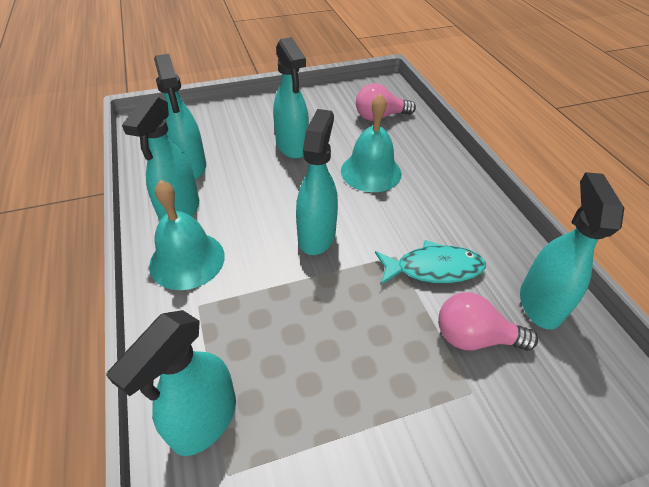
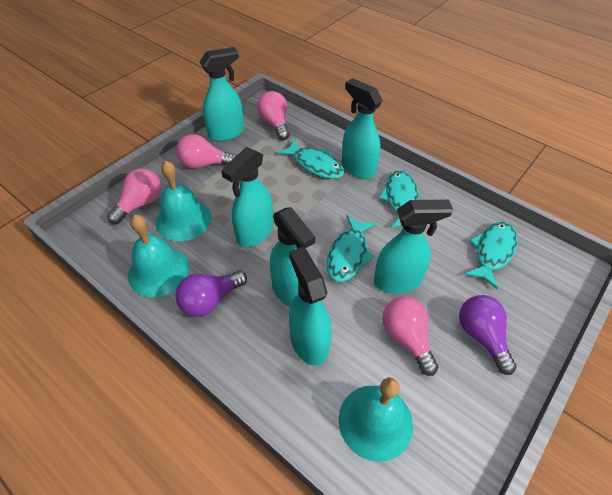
pink light bulb: [356,83,416,121] [438,292,538,351] = 2 -> [107,168,161,224] [176,134,236,168] [257,91,290,140] [382,297,438,376] = 4
purple light bulb: none = 0 -> [175,270,247,317] [459,295,516,375] = 2
turquoise bell: [149,180,225,290] [341,94,402,192] = 2 -> [128,215,189,297] [156,160,211,241] [338,378,413,462] = 3
turquoise fish: [375,240,486,285] = 1 -> [277,140,345,179] [326,215,376,282] [379,170,419,228] [465,222,518,289] = 4

